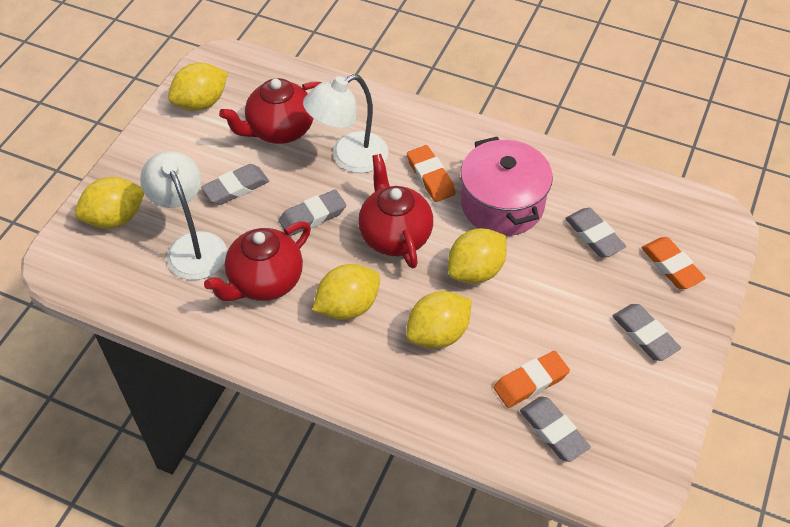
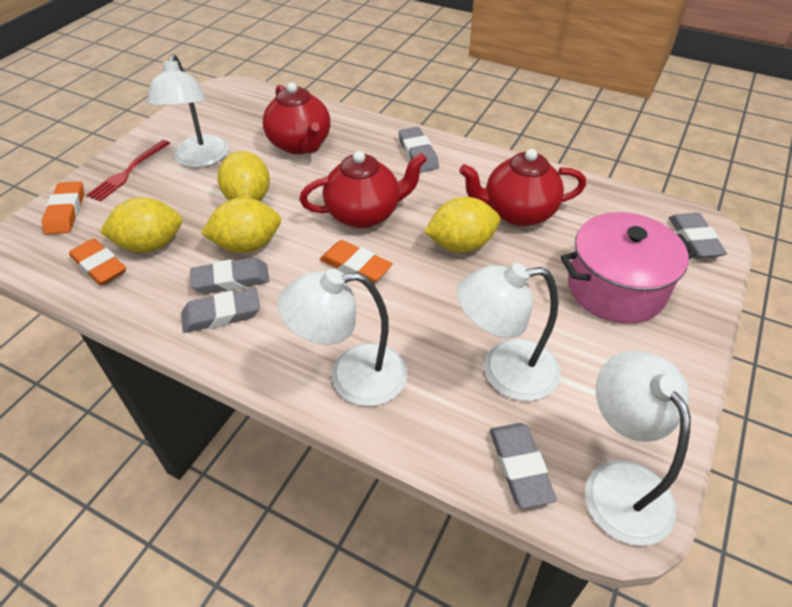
red fork: none = 0 -> [86,140,170,202] = 1
white lamp: [140,151,227,280] [303,74,388,173] = 2 -> [147,54,228,168] [278,269,408,406] [457,263,561,401] [585,350,691,546] = 4
yellow lemon: [75,177,144,229] [168,63,228,111] [312,264,380,320] [406,291,472,349] [448,228,507,284] = 5 -> [100,197,182,253] [201,198,281,253] [217,151,270,201] [424,197,500,252] = 4

